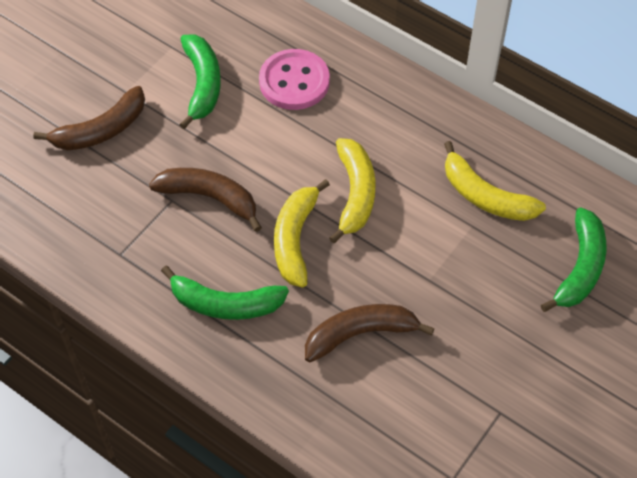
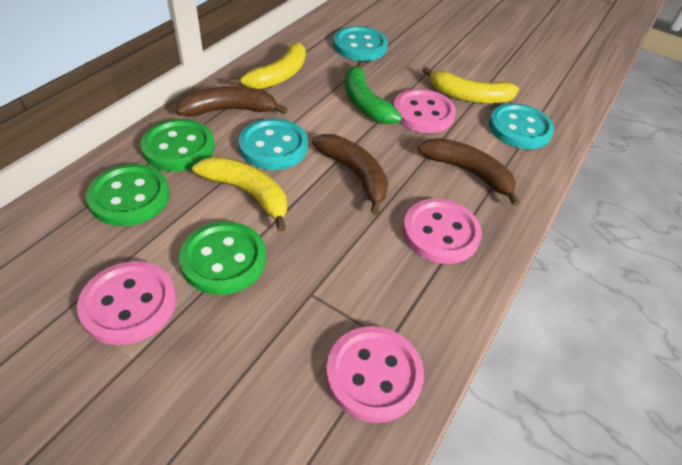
green banana: [161,266,289,320] [179,34,221,129] [541,208,606,312] = 3 -> [345,61,402,124] = 1
green button: none = 0 -> [86,164,170,226] [140,119,214,172] [179,222,266,295] = 3
pink button: [259,49,330,110] = 1 -> [77,261,176,345] [326,326,424,423] [393,89,456,133] [402,199,482,264] = 4
turquoise button: none = 0 -> [239,118,308,170] [333,26,388,61] [489,103,554,149] = 3

